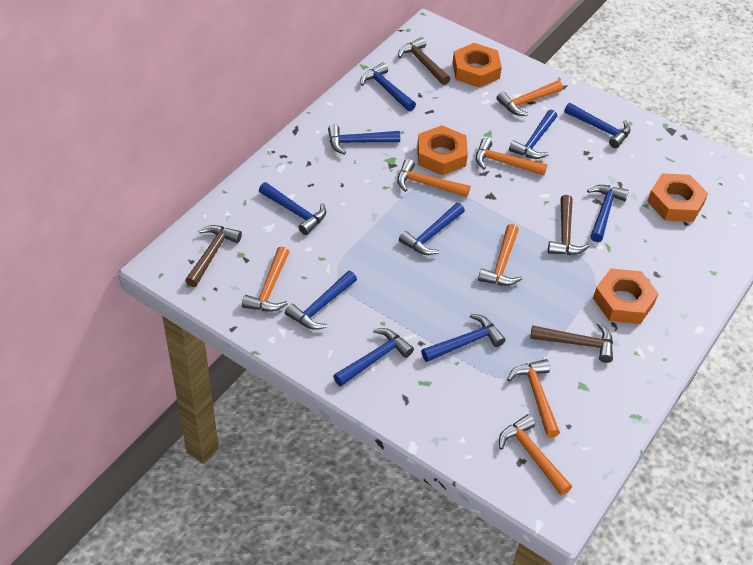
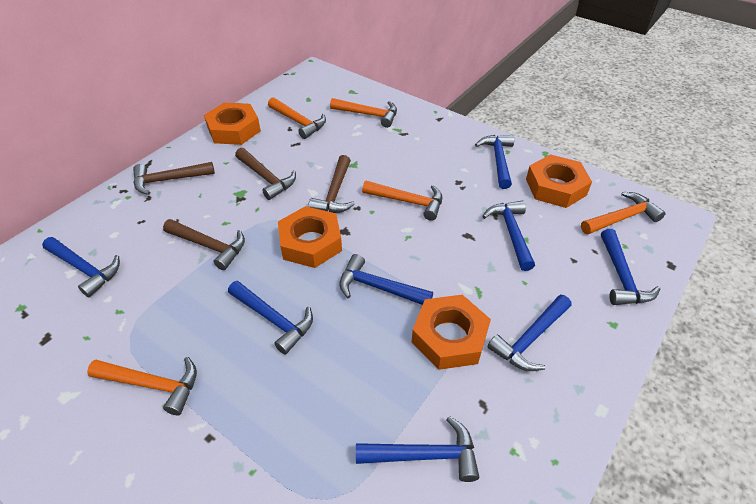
blue hammer: [259,182,326,235] [285,271,357,330] [328,124,400,155] [333,328,414,386] [360,63,416,111] [399,203,465,255] [421,314,506,362] [509,110,557,159] [564,103,631,148] [587,185,629,242] = 10 -> [42,237,120,297] [228,281,313,354] [339,254,433,305] [356,416,479,482] [475,135,514,189] [482,201,535,271] [488,295,571,371] [601,229,660,305] = 8
orange hammer: [242,247,289,312] [397,159,470,197] [476,138,548,176] [478,224,522,286] [496,80,563,116] [499,414,572,495] [507,359,560,438] = 7 -> [87,357,197,415] [268,97,326,139] [330,98,397,128] [362,181,442,221] [581,192,666,234] = 5

